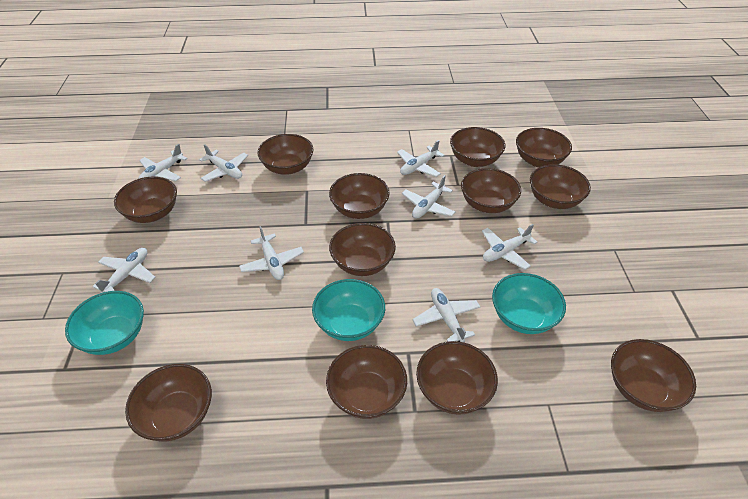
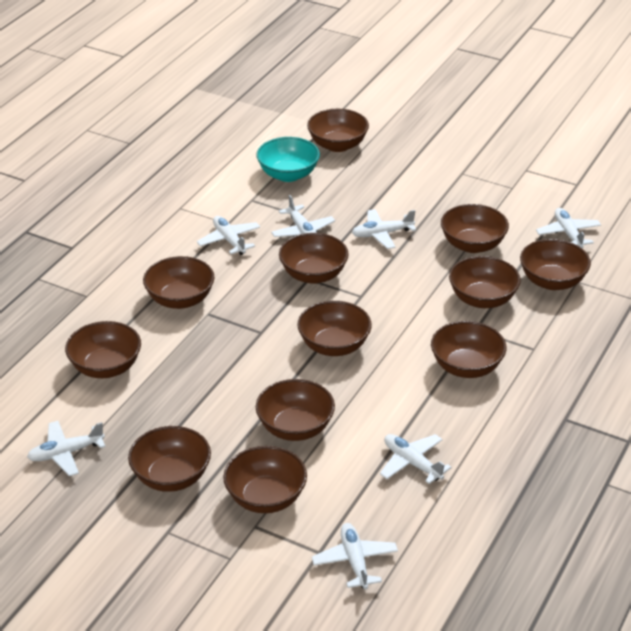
turquoise bowl: [65,291,144,355] [312,279,385,341] [492,273,566,334] = 3 -> [256,137,320,182] = 1
white plane: [92,248,156,293] [138,144,188,181] [199,144,248,182] [239,226,304,280] [397,140,445,177] [402,175,455,218] [413,288,480,342] [482,224,538,270] = 8 -> [27,421,105,476] [197,216,260,255] [271,195,335,237] [312,523,398,589] [352,209,416,249] [380,434,452,484] [536,208,601,248] = 7

